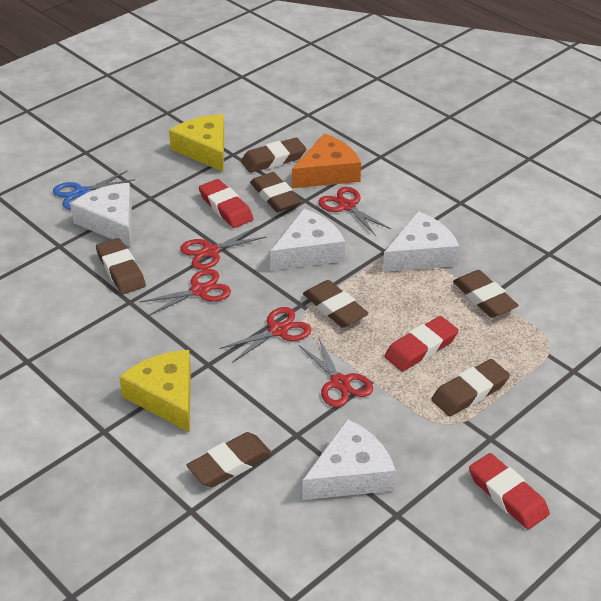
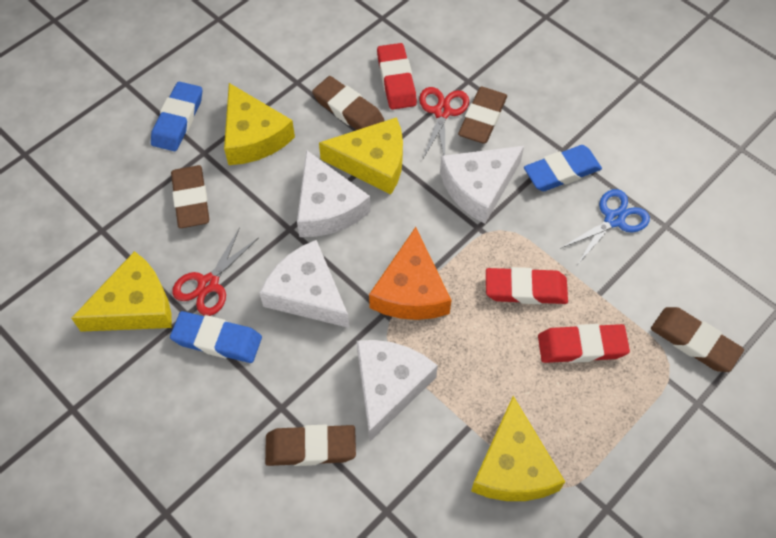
blue eraser: none = 0 -> [151,81,202,151] [170,311,262,363] [524,145,602,191] = 3
brown eraser: [96,238,146,294] [187,432,272,487] [241,138,306,173] [250,172,301,212] [303,280,369,328] [432,359,510,416] [453,270,519,318] = 7 -> [171,165,209,228] [265,425,356,466] [312,76,384,130] [458,87,507,143] [651,307,744,372] = 5
red scissors: [140,269,231,316] [180,227,266,270] [219,307,311,363] [299,338,373,407] [318,187,391,236] = 5 -> [172,227,259,316] [419,87,469,159] = 2
yellow cheese: [119,350,191,433] [169,114,224,172] = 2 -> [71,251,172,332] [224,83,295,165] [319,117,403,194] [471,396,565,501] = 4

